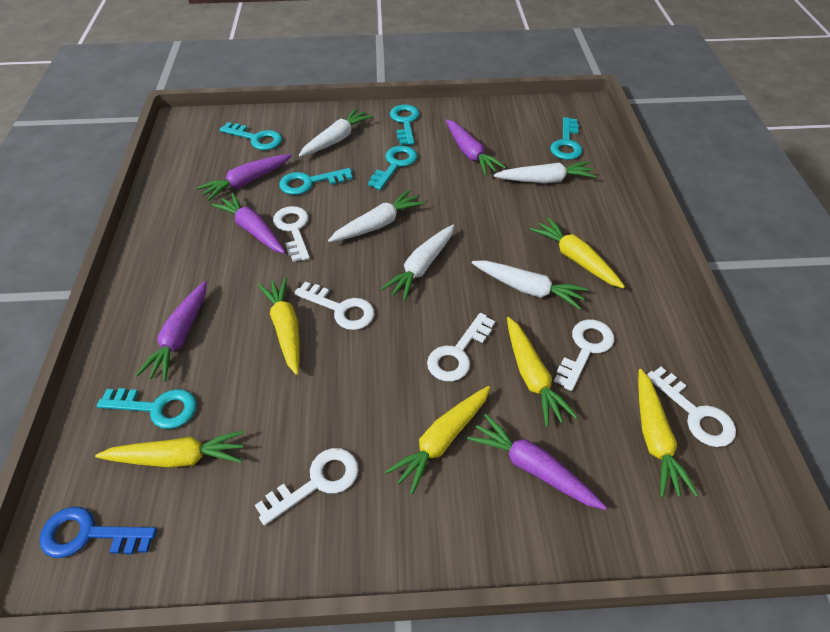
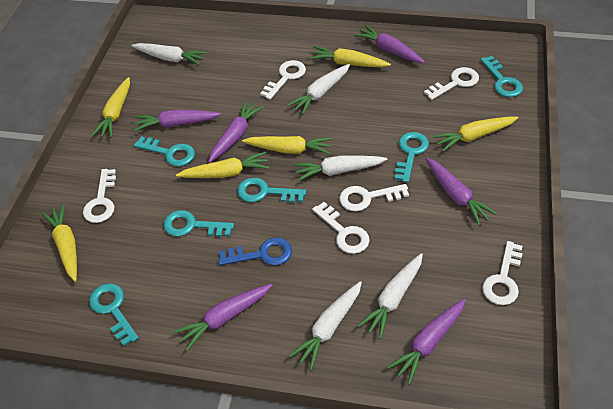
purple carrot: [135,281,207,382] [196,154,292,201] [211,193,285,253] [446,119,506,175] [467,414,607,510] = 5 -> [134,110,221,132] [173,284,272,351] [208,101,264,163] [354,25,425,63] [387,299,466,385] [426,158,497,225] = 6

